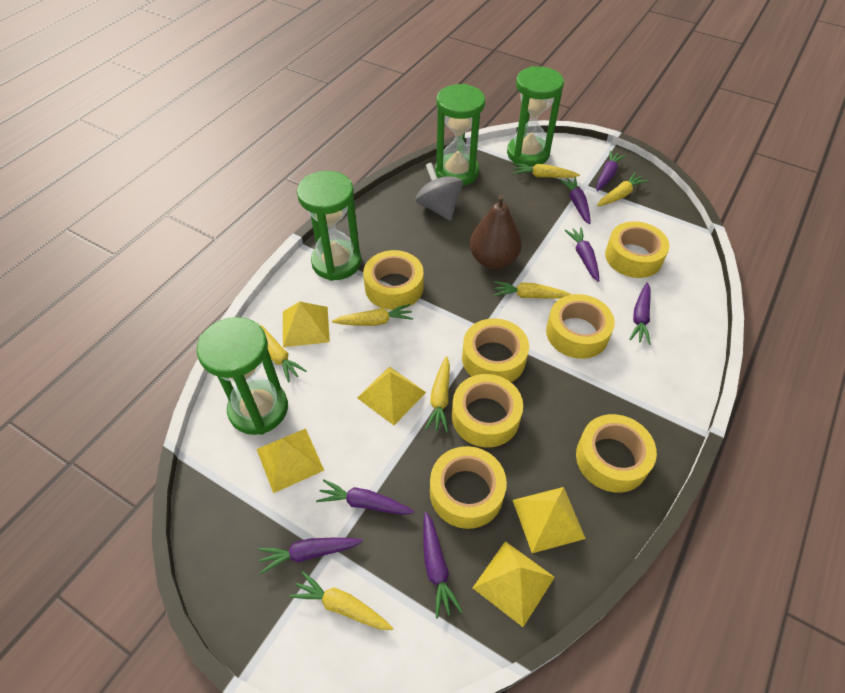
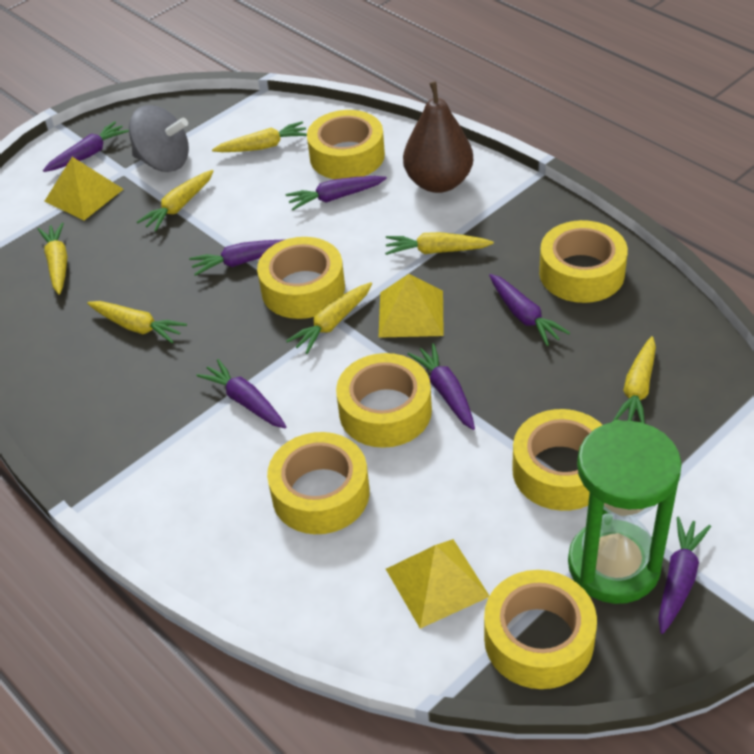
green hourglass: [196,317,288,435] [297,171,361,281] [435,84,485,186] [507,66,564,167] = 4 -> [568,420,682,604] = 1
yellow pyramid: [257,428,324,493] [283,301,330,347] [357,366,426,425] [473,541,555,627] [513,487,586,553] = 5 -> [44,157,124,220] [379,274,444,338] [386,539,489,629] = 3

